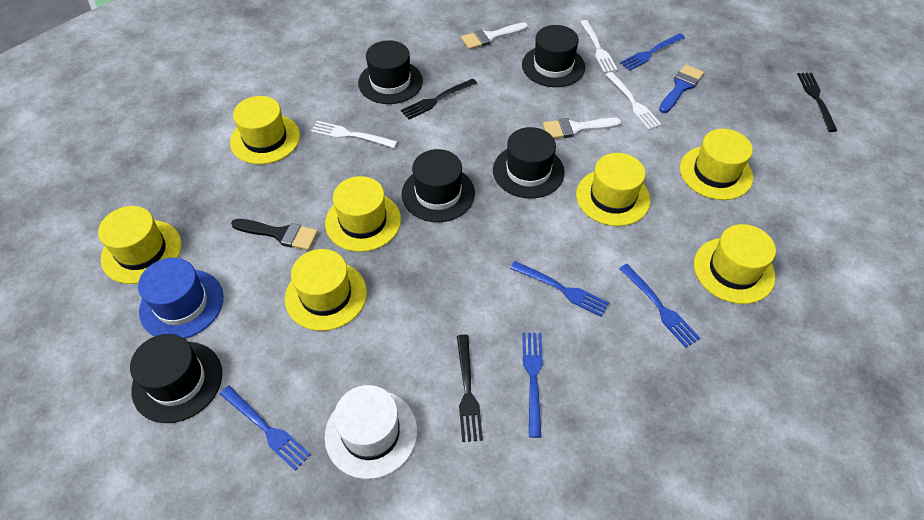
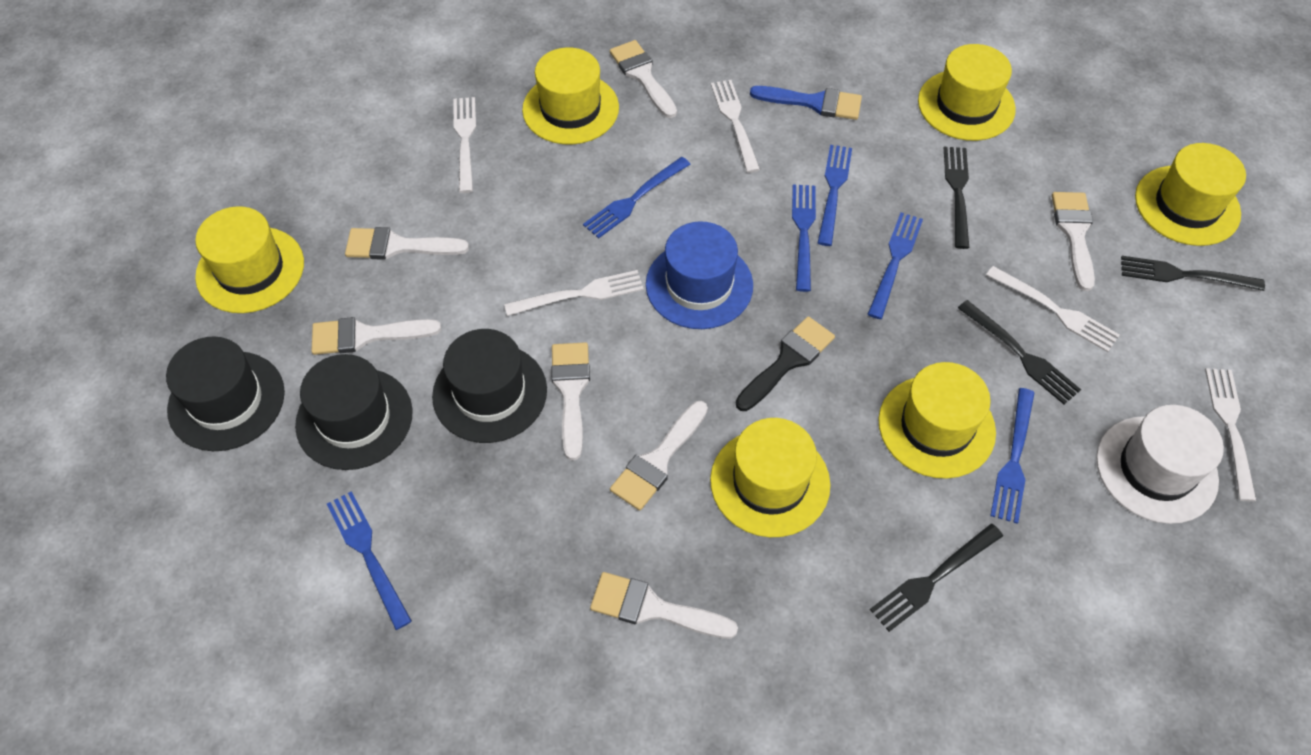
black fork: [401,78,477,119] [457,335,483,442] [797,73,837,132] = 3 -> [870,524,1003,632] [944,147,969,249] [958,300,1081,405] [1121,256,1265,291] = 4
black hat: [130,334,222,423] [358,40,423,104] [402,149,475,222] [493,127,565,198] [522,25,585,87] = 5 -> [166,336,285,451] [295,354,413,470] [432,329,547,443] = 3
blue fork: [220,386,311,470] [510,261,609,317] [522,333,543,438] [619,264,700,348] [620,33,685,71] = 5 -> [327,491,412,630] [583,157,691,238] [792,184,816,292] [818,145,852,246] [867,212,923,319] [990,388,1035,524] = 6
white brush: [461,22,528,50] [543,118,621,139] = 2 -> [311,317,441,355] [345,227,469,260] [551,342,590,460] [590,572,738,639] [610,40,677,118] [610,401,708,511] [1052,192,1095,291] = 7
white fork: [311,121,397,148] [580,20,618,73] [606,72,662,130] = 3 -> [453,97,476,193] [504,270,644,316] [711,80,760,173] [986,266,1120,352] [1205,368,1256,502] = 5
yellow hat: [98,206,182,284] [230,96,300,164] [285,249,367,331] [325,176,401,252] [576,153,651,226] [680,129,753,200] [694,224,776,304] = 7 -> [195,206,304,313] [522,47,619,144] [710,418,830,537] [878,362,996,479] [918,44,1016,141] [1135,143,1246,246] = 6

